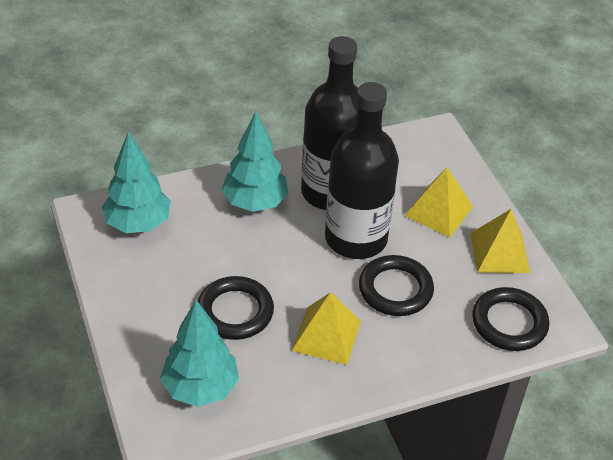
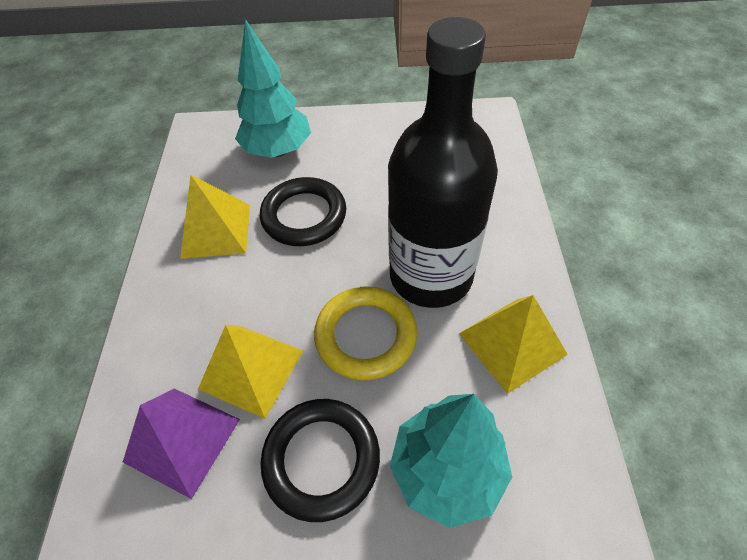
black bottle: [301,36,358,210] [325,82,399,259] = 2 -> [388,17,498,308] = 1
black ring: [198,276,274,340] [359,255,434,316] [472,287,549,351] = 3 -> [260,177,346,246] [260,399,380,522] = 2
purple pyramid: none = 0 -> [123,389,240,499] = 1
turquoise tree: [102,132,171,233] [160,300,239,407] [221,112,288,212] = 3 -> [235,19,311,158] [390,394,512,528] = 2
yellow ring: none = 0 -> [314,286,417,381] = 1

